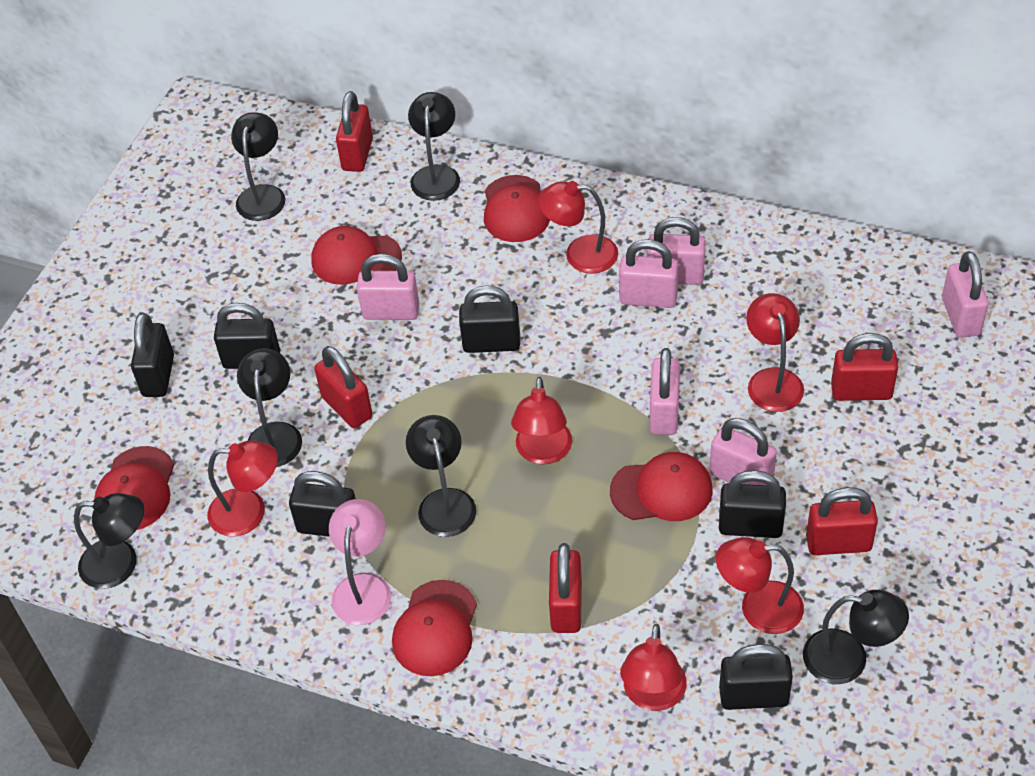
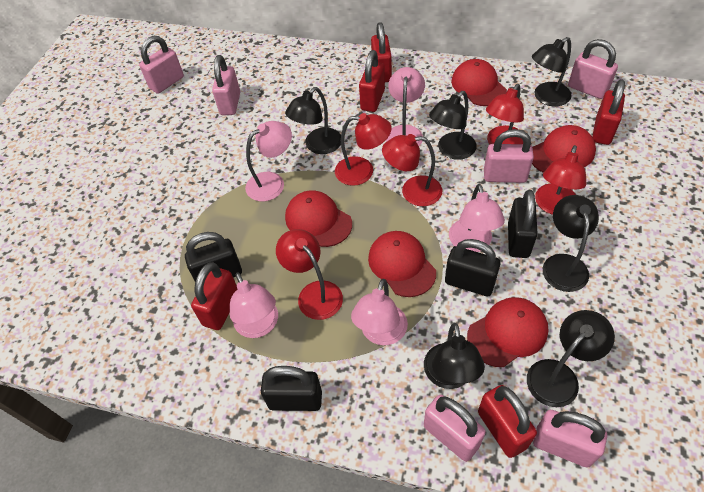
black padlock: [131,313,174,397] [214,303,280,369] [289,471,356,537] [459,285,520,353] [719,470,786,538] [719,644,793,710] = 6 -> [185,232,242,282] [261,366,322,411] [445,239,500,296] [508,190,538,258] = 4
pink lamp: [329,499,391,625] = 1 -> [230,272,278,338] [245,121,292,201] [351,279,408,345] [386,67,425,146] [449,184,505,252] = 5
red lamp: [208,441,278,537] [511,377,572,465] [538,181,618,274] [620,624,687,711] [716,537,804,634] [746,293,804,412] = 6 -> [276,229,343,320] [335,113,392,186] [382,134,442,206] [486,84,524,144] [535,145,587,215] = 5

